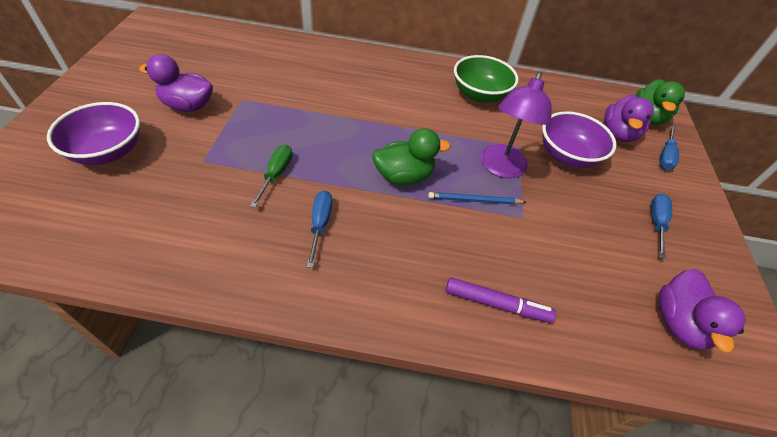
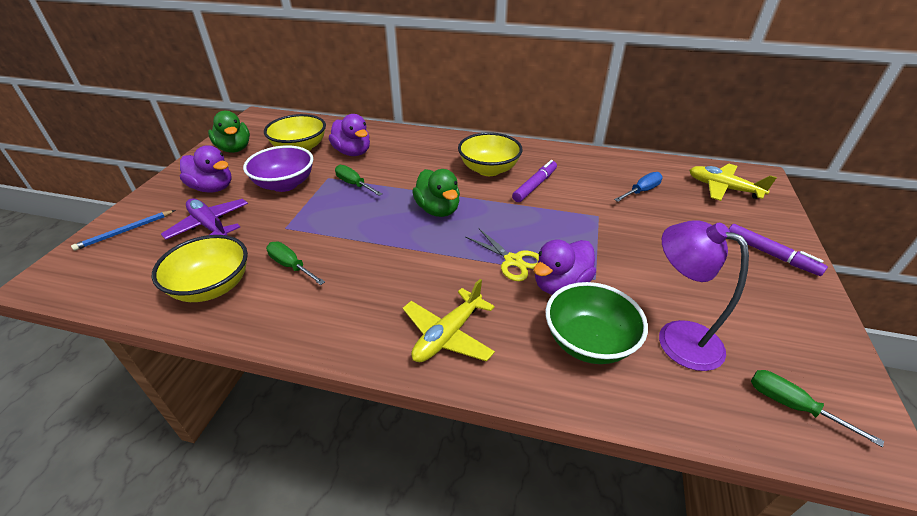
blue screwdriver: [307,191,332,268] [651,194,672,259] [659,125,679,170] = 3 -> [614,172,663,202] = 1
green screwdriver: [250,145,292,208] = 1 -> [266,242,325,285] [335,165,383,196] [751,370,884,447] = 3
purple bowl: [47,102,140,165] [542,111,616,168] = 2 -> [243,145,313,192] = 1
purple marker: [446,277,556,323] = 1 -> [512,160,557,202] [729,224,828,276] = 2
purple plane: none = 0 -> [161,198,248,240] = 1
yellow bowl: none = 0 -> [152,235,248,302] [264,114,326,151] [458,132,523,176] = 3
yellow plane: none = 0 -> [403,279,495,362] [689,164,777,201] = 2
yellow scissors: none = 0 -> [465,228,539,281] = 1

